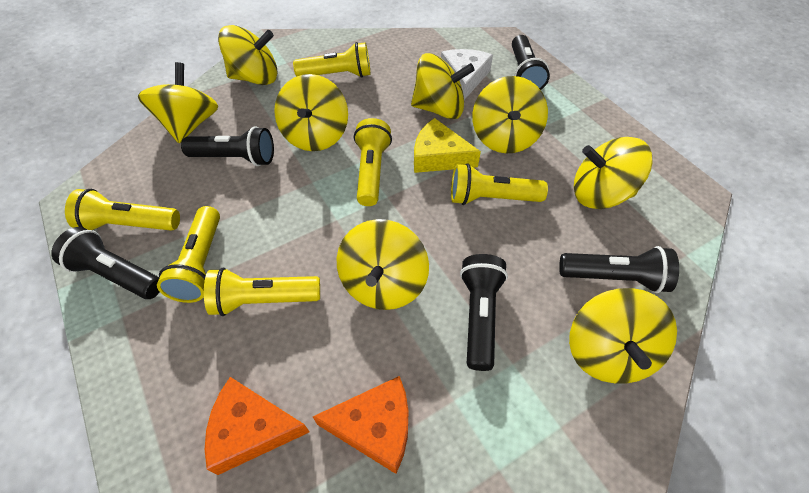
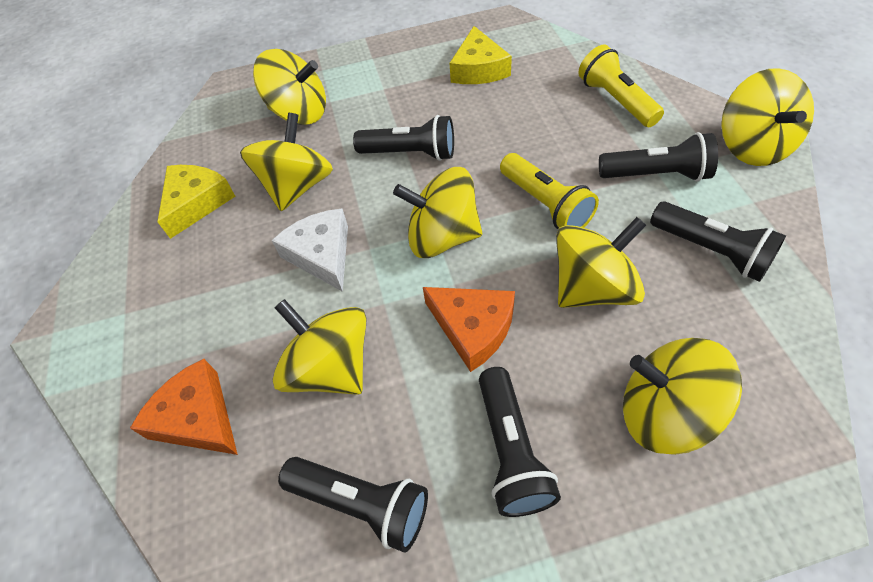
yellow cheese: [414,118,481,173] = 1 -> [157,165,235,239] [450,26,512,84] = 2
yellow flashlight: [65,189,180,231] [157,206,220,303] [204,268,320,316] [293,42,371,78] [354,118,392,206] [451,164,548,205] = 6 -> [500,153,599,229] [578,44,664,127] = 2
yellow spinning top: [138,62,219,143] [218,25,277,85] [274,74,348,151] [337,219,429,310] [411,53,475,119] [472,76,548,153] [569,288,677,384] [574,137,653,209] = 8 -> [240,113,333,211] [253,49,326,125] [273,299,367,395] [393,167,482,258] [556,217,646,308] [623,338,742,455] [721,68,814,166] = 7

